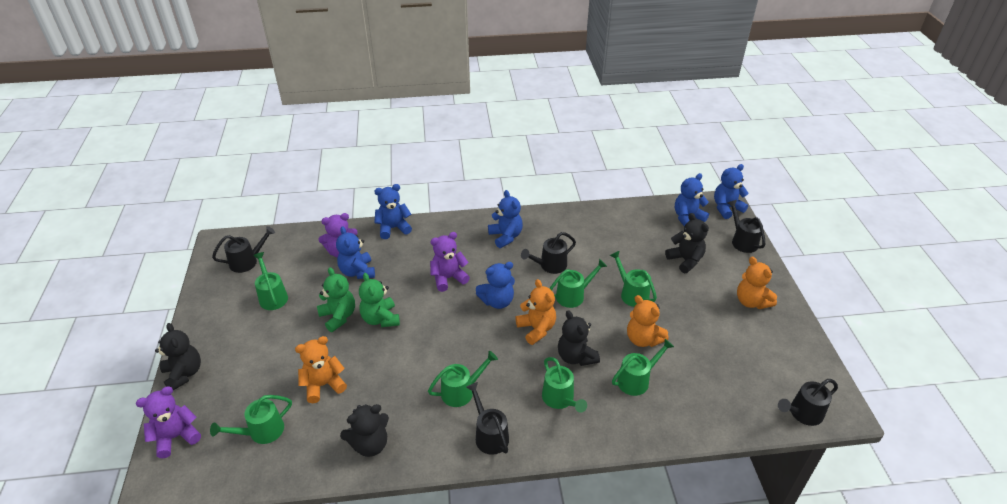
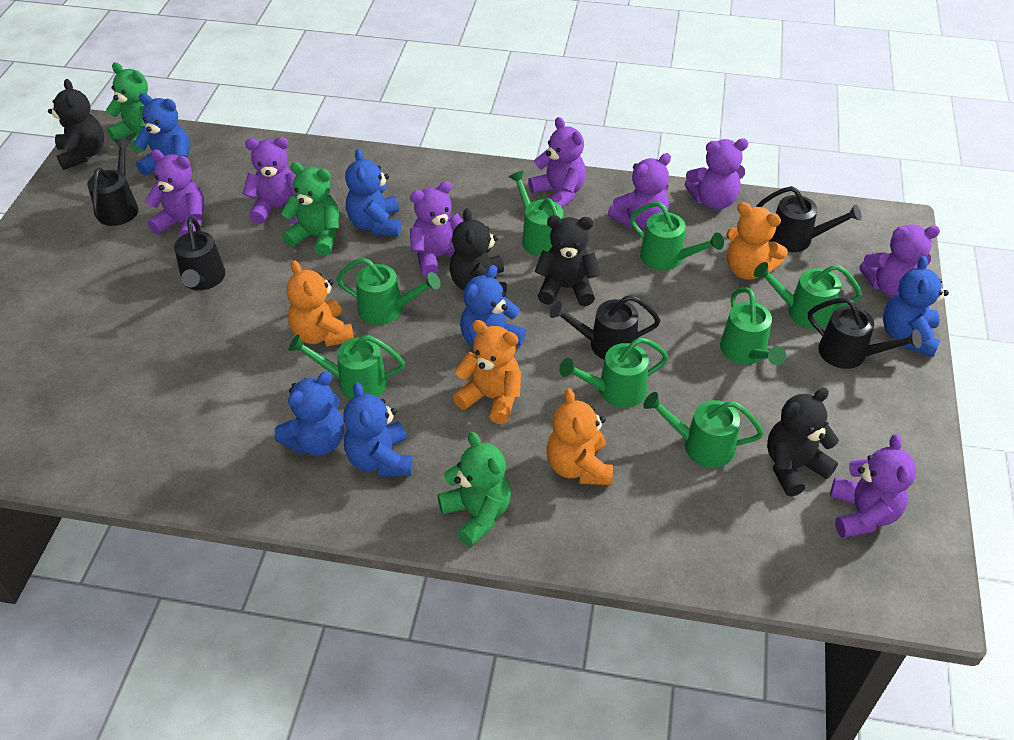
green teddy bear: [317,267,355,332] [359,273,400,327] = 2 -> [106,62,152,152] [281,162,339,256] [437,432,511,547] = 3
green watering can: [210,395,292,444] [253,252,288,310] [428,351,498,407] [542,357,587,413] [550,259,607,308] [610,251,657,307] [612,339,674,396] = 7 -> [289,334,405,399] [336,257,440,325] [509,170,564,257] [559,337,668,408] [630,202,724,270] [643,392,764,468] [720,287,786,365] [754,262,862,329] = 8
purple teddy bear: [136,386,201,458] [319,213,358,258] [430,232,470,292] = 3 -> [145,150,204,237] [243,137,298,224] [410,181,463,277] [528,117,586,208] [608,153,671,229] [685,139,748,210] [830,434,916,538] [860,225,940,297] = 8

